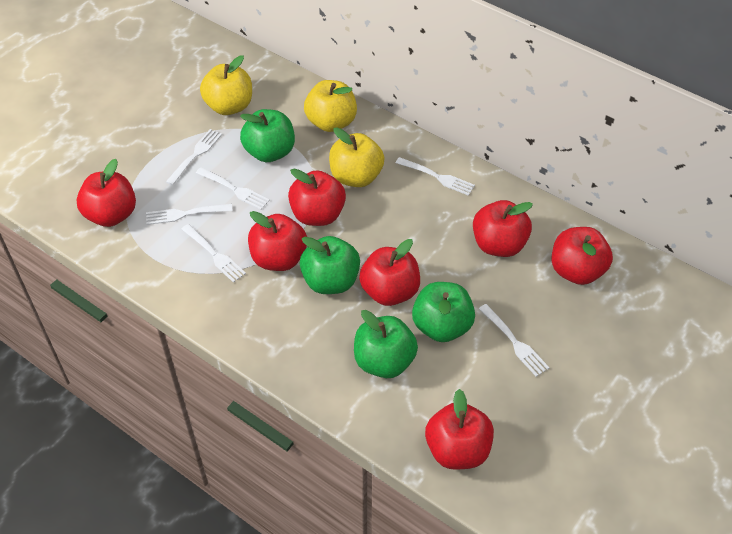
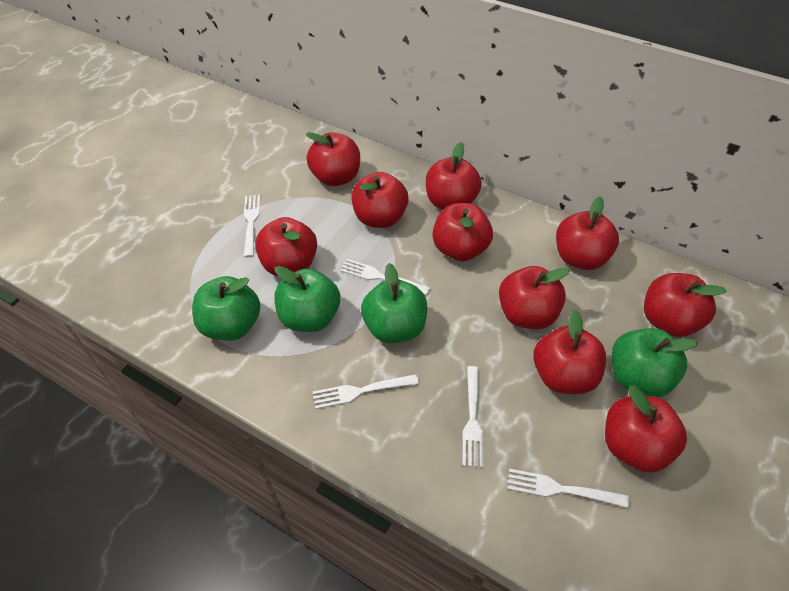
red apple: [77,159,136,227] [248,211,307,271] [288,169,346,226] [359,239,420,306] [425,389,494,470] [473,200,533,257] [552,227,613,285] = 7 -> [255,217,317,276] [306,132,360,186] [351,172,409,228] [426,143,481,210] [432,203,493,261] [499,266,569,329] [533,310,606,394] [556,196,619,270] [605,385,687,473] [644,273,727,337] = 10
white fork: [146,204,233,225] [166,129,222,185] [182,224,246,283] [196,167,270,210] [396,157,475,196] [479,304,549,377] = 6 -> [244,195,260,257] [313,374,419,409] [340,259,430,295] [463,366,483,468] [507,469,629,508] = 5
yellow apple: [200,55,252,115] [304,80,357,132] [329,127,384,187] = 3 -> none = 0

